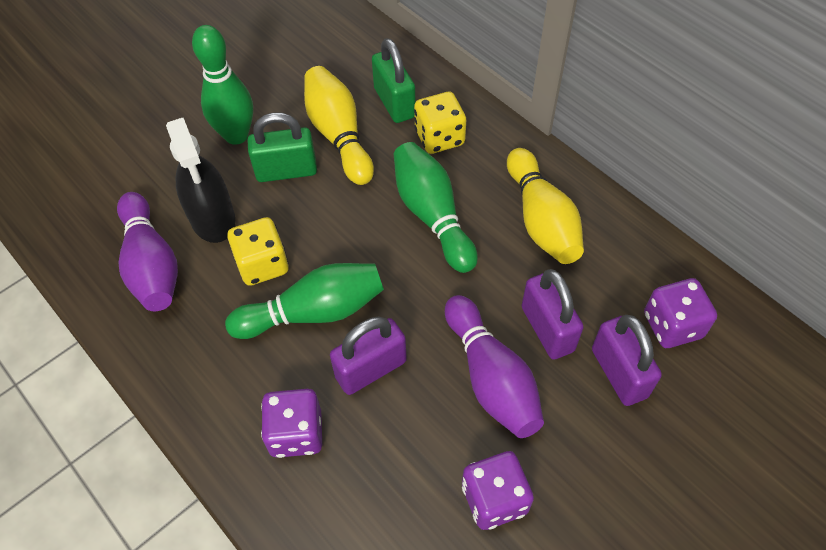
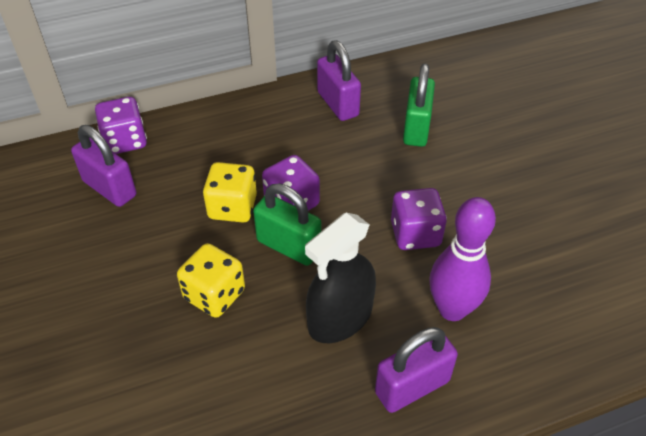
green bowling pin: [192,25,253,145] [225,263,384,339] [394,142,478,273] = 3 -> none = 0
purple bowling pin: [117,192,178,311] [445,295,544,438] = 2 -> [429,197,496,321] = 1
yellow bowling pin: [304,66,374,185] [507,148,584,264] = 2 -> none = 0

